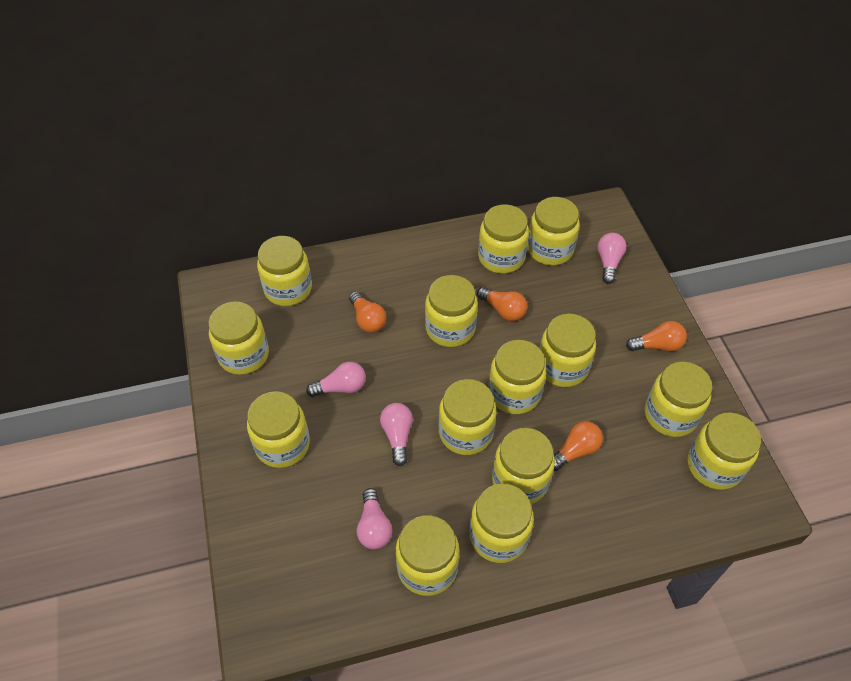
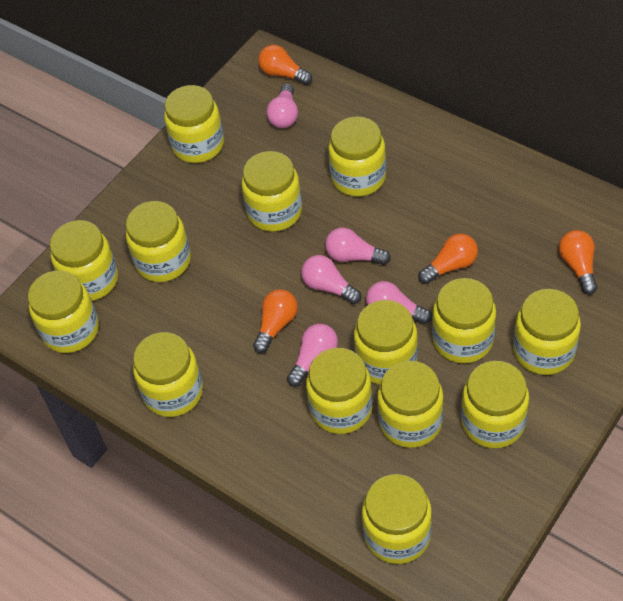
pink light bulb: [306,362,366,397] [357,488,392,550] [380,403,413,466] [597,233,626,284] = 4 -> [266,83,298,128] [287,324,338,387] [301,255,362,304] [325,228,391,265] [366,281,432,324] = 5

